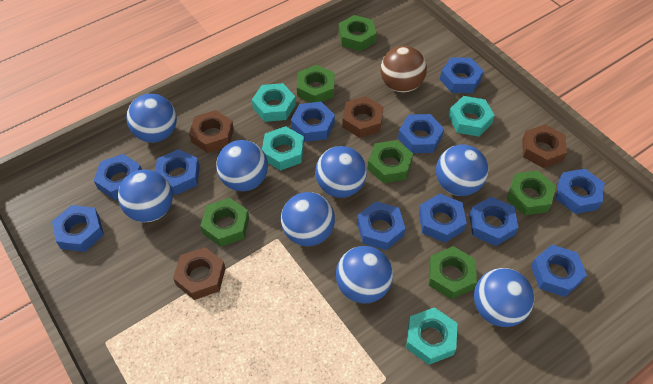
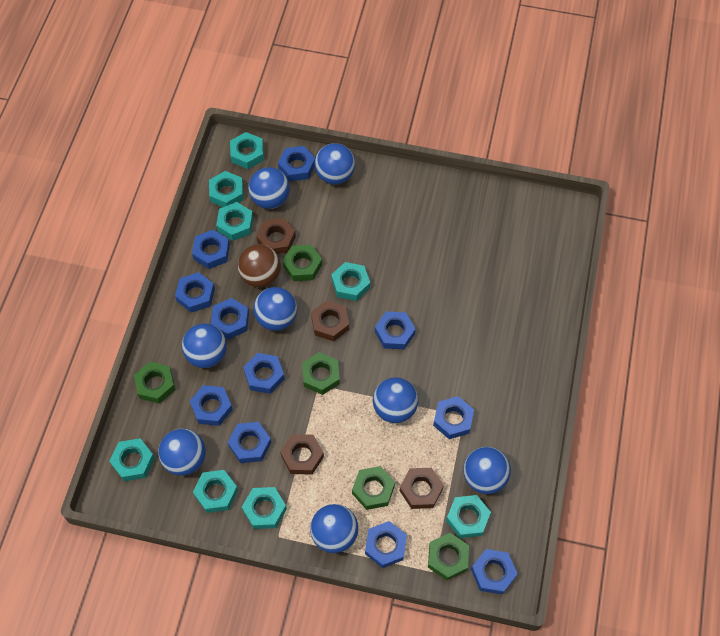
green nut: [200,198,249,247] [297,65,335,103] [339,15,377,51] [368,140,413,183] [429,246,477,299] [507,171,556,215] = 6 -> [134,362,175,403] [282,245,322,281] [302,352,340,395] [352,466,395,510] [428,533,469,580] = 5
turquoise nut: [252,83,296,122] [262,126,304,171] [406,307,457,365] [448,96,495,137] = 4 -> [109,438,155,481] [193,470,238,513] [209,171,244,207] [216,202,253,241] [230,132,264,169] [242,487,287,529] [331,262,370,301] [446,495,491,538] = 8

